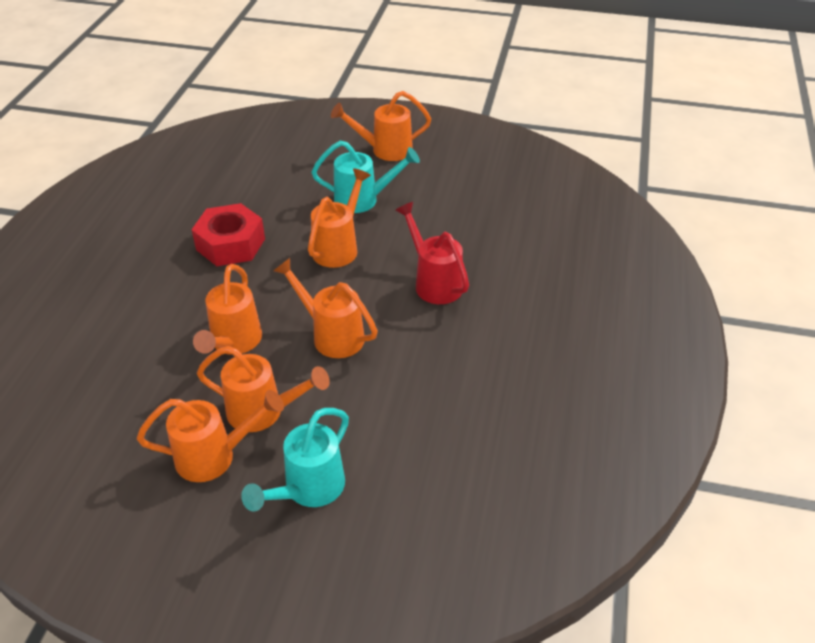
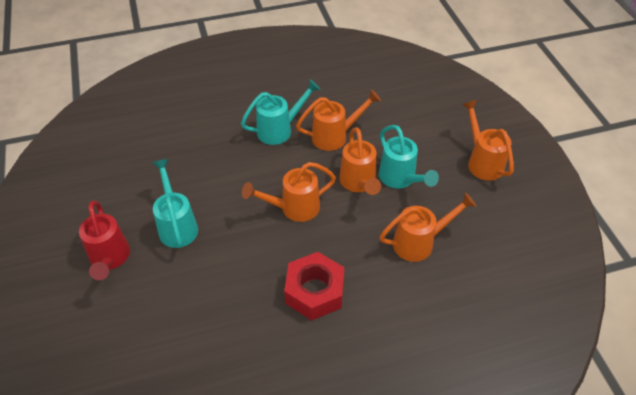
orange watering can: [137,390,284,482] [193,264,262,355] [197,346,330,432] [274,258,378,358] [308,168,371,268] [331,91,431,161] = 6 -> [242,162,336,222] [296,89,381,151] [339,127,381,195] [380,193,476,262] [462,100,514,181] = 5
turquoise watering can: [241,408,349,511] [311,140,420,213] = 2 -> [152,159,198,248] [241,79,320,145] [379,125,439,189] = 3

